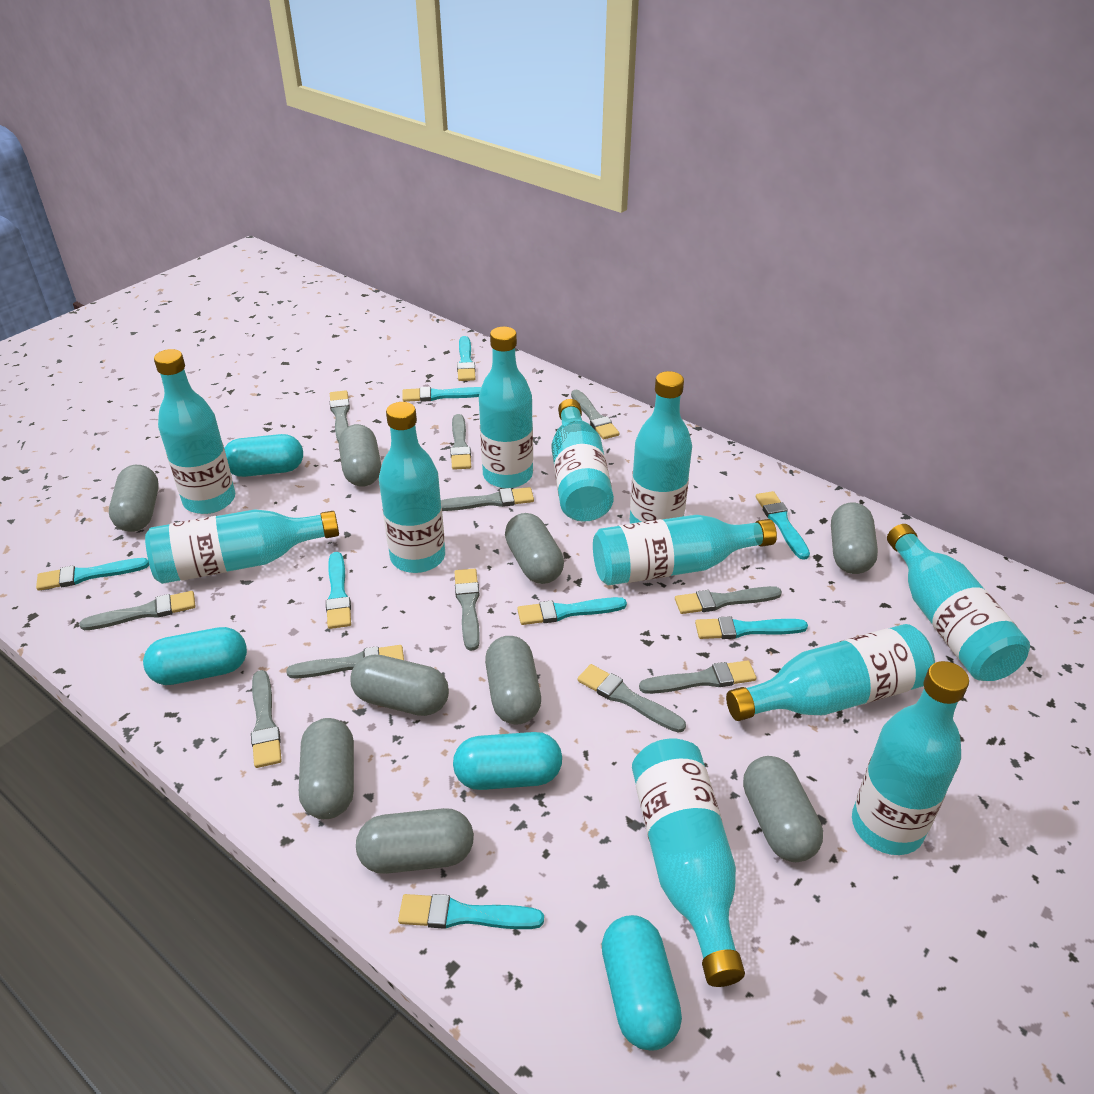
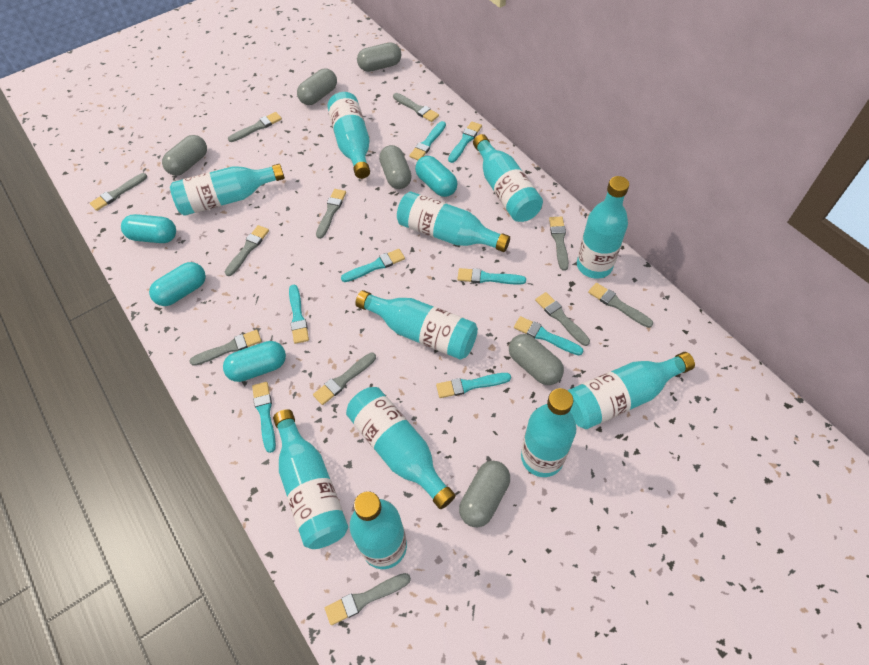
grey capsule: [109,465,159,532] [299,718,354,819] [339,424,381,487] [351,655,449,716] [356,808,474,874] [485,636,541,724] [505,513,564,584] [743,756,823,862] [831,502,878,574] = 9 -> [162,135,207,176] [297,69,337,105] [357,42,401,72] [379,145,412,189] [459,461,510,527] [509,334,564,385] = 6

